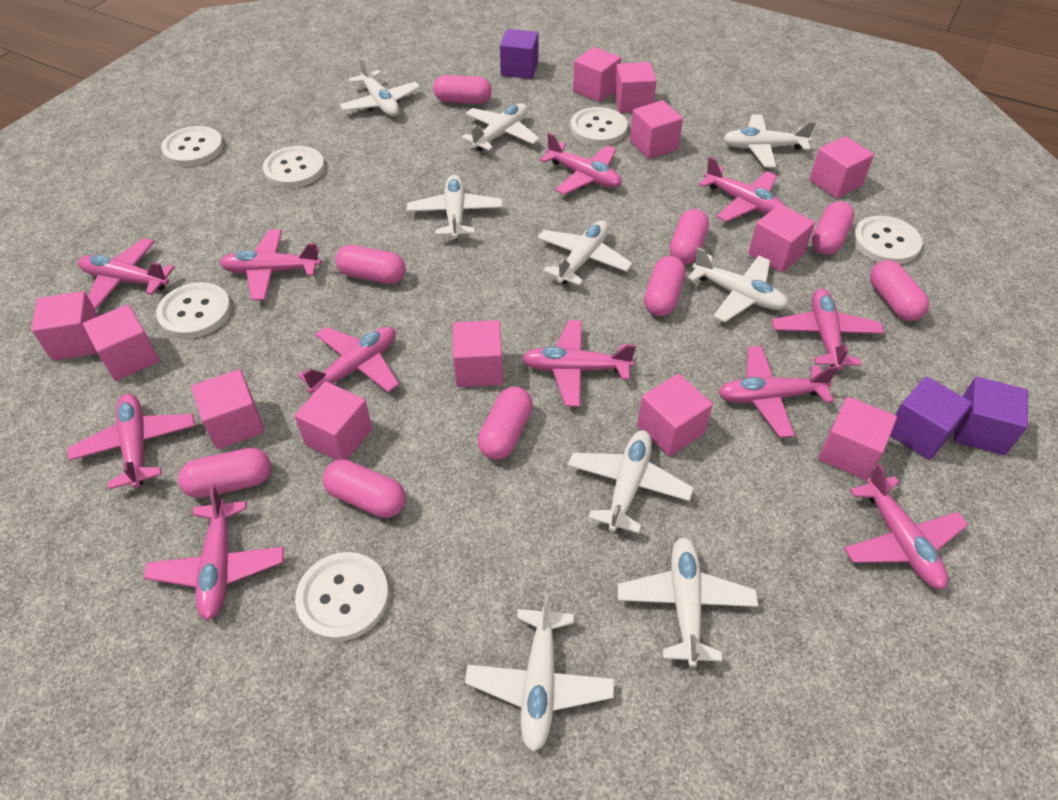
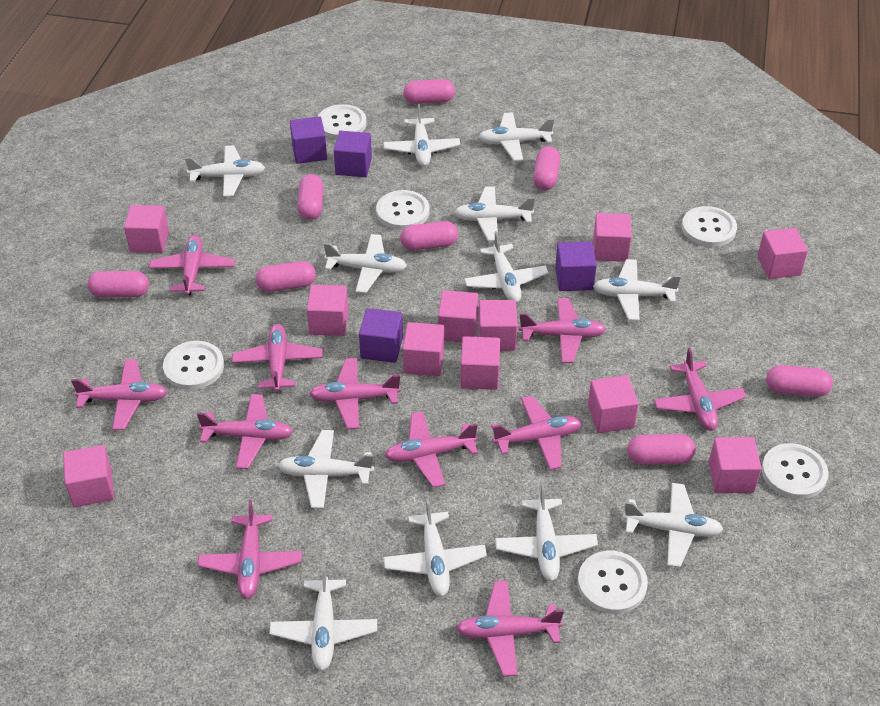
pink capsule: [178,448,271,498] [322,459,406,518] [335,245,406,284] [433,75,492,104] [478,387,533,460] [644,256,685,316] [669,209,709,265] [812,201,854,255] [870,260,929,321] = 9 -> [88,271,149,297] [256,261,316,292] [297,174,324,220] [400,221,458,250] [403,79,455,104] [533,146,560,190] [627,434,696,465] [766,365,833,397] = 8
pink cube: [31,291,99,361] [83,304,160,381] [191,369,265,450] [295,381,373,460] [453,320,503,387] [573,47,621,102] [614,62,657,113] [630,100,683,159] [637,374,713,456] [748,204,815,273] [809,136,874,199] [818,397,897,480] = 12 -> [63,445,114,507] [124,205,169,253] [307,285,349,336] [403,322,444,376] [438,290,478,342] [460,336,500,390] [478,300,517,351] [588,375,639,433] [593,213,632,262] [709,437,762,493] [757,228,808,279] = 11
purple cube: [500,29,539,79] [890,376,972,460] [954,377,1028,455] = 3 -> [290,116,327,164] [334,131,372,177] [359,308,403,363] [555,242,597,291] = 4
white plane: [340,57,420,116] [407,175,503,240] [462,103,540,152] [465,593,614,752] [538,220,632,286] [568,430,694,533] [617,537,758,667] [688,247,788,322] [723,114,816,168] = 9 -> [185,145,265,197] [269,564,377,670] [278,430,374,509] [324,234,407,293] [383,104,460,166] [383,498,487,596] [454,186,535,241] [464,231,549,303] [479,112,554,161] [495,484,598,581] [593,259,681,321] [623,483,723,567] = 12

